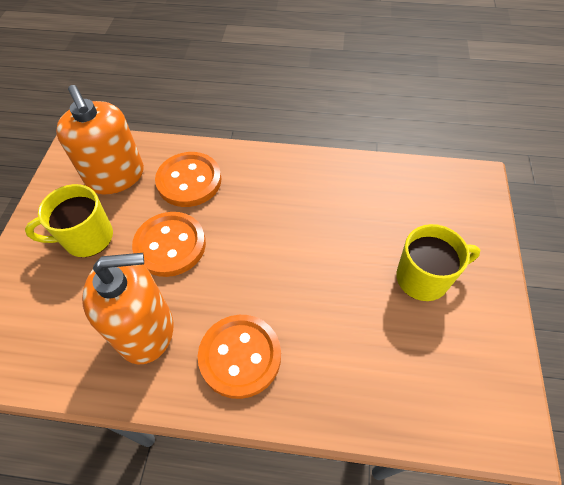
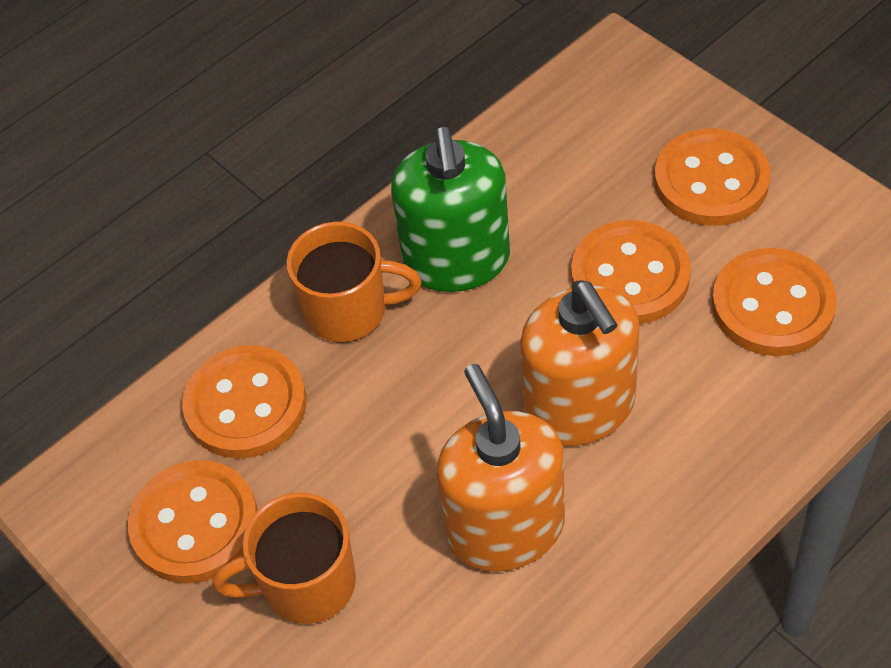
green soap dispenser: none = 0 -> [391,127,510,292] = 1
orange button: [132,212,206,277] [155,152,221,207] [198,315,281,399] = 3 -> [128,460,258,584] [182,345,306,459] [571,220,691,324] [654,128,771,226] [712,248,837,356] = 5
orange mug: none = 0 -> [212,493,356,624] [287,222,421,343] = 2
yellow mug: [25,184,113,257] [396,224,480,301] = 2 -> none = 0

